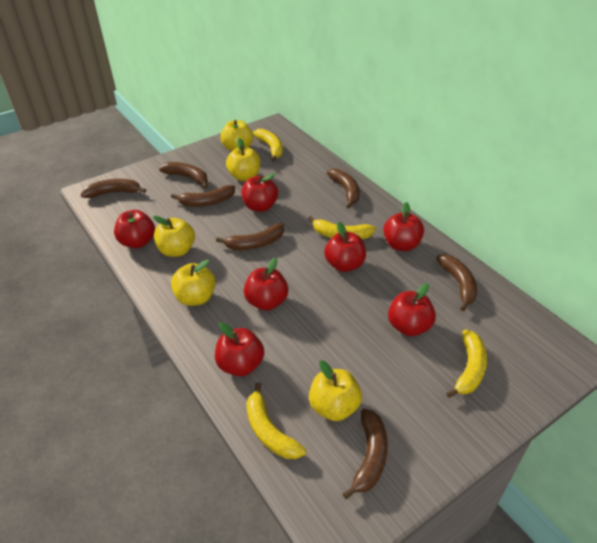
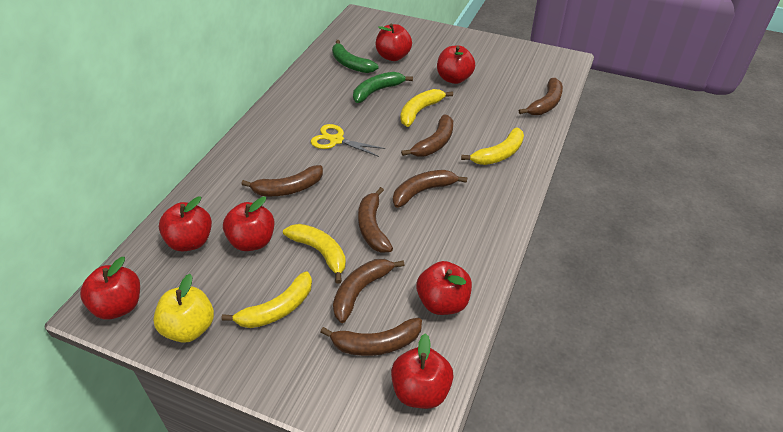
green banana: none = 0 -> [332,40,378,73] [353,72,413,103] = 2
yellow apple: [153,216,195,257] [171,259,216,306] [220,120,253,151] [226,138,261,181] [309,360,362,421] = 5 -> [153,274,214,343] = 1
yellow scissors: none = 0 -> [311,124,385,157] = 1

